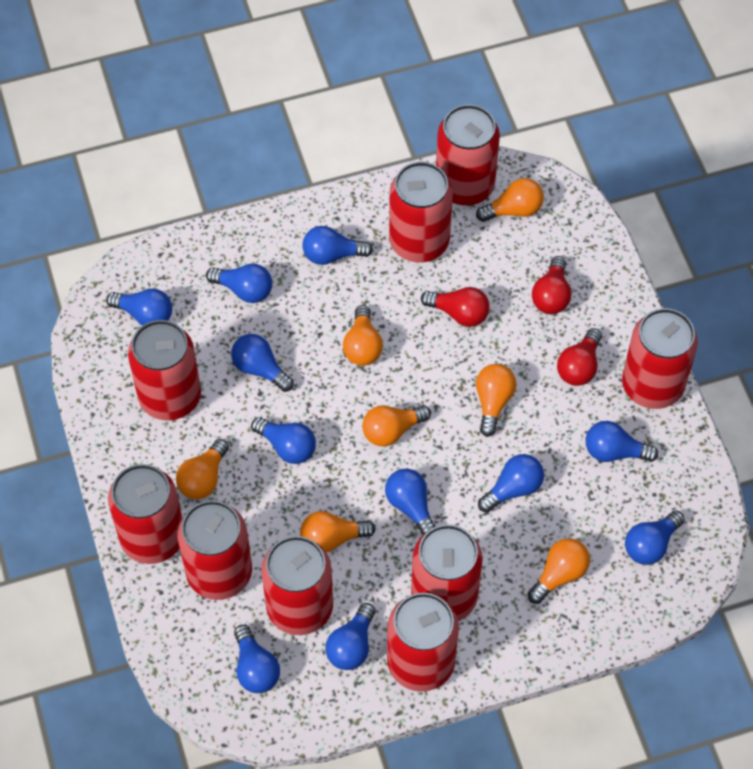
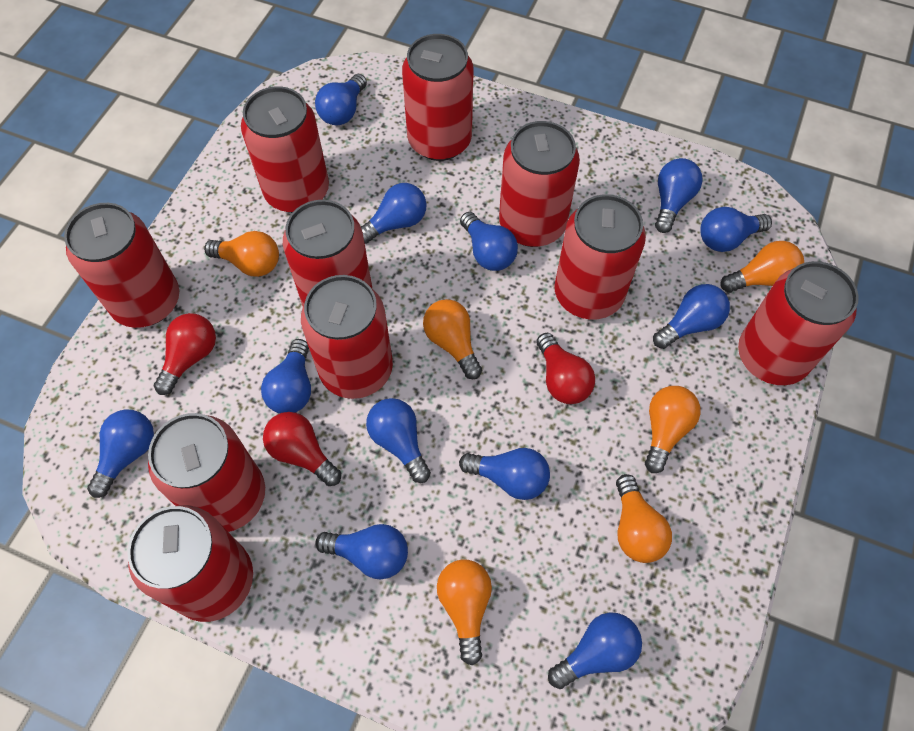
blue light bulb: [106,289,172,326] [206,264,272,303] [231,334,294,392] [234,625,280,693] [251,417,316,464] [303,226,373,265] [325,603,375,670] [385,468,435,535] [478,454,544,513] [586,421,658,462] [625,510,685,565] = 11 -> [87,410,154,498] [261,339,311,414] [315,74,367,125] [315,524,408,580] [361,183,426,244] [366,398,431,483] [459,448,550,500] [460,212,518,271] [548,612,642,689] [653,284,730,349] [655,158,702,233] [700,207,772,252] = 12
orange light bulb: [176,439,229,499] [300,511,376,553] [343,305,383,366] [362,405,431,446] [476,178,544,222] [476,364,516,437] [528,538,590,604] = 7 -> [204,231,279,277] [423,299,482,379] [437,559,492,665] [616,474,672,563] [645,386,701,473] [721,241,804,293] = 6
red can: [108,464,182,564] [128,320,201,420] [178,500,252,600] [261,536,333,635] [387,593,459,692] [389,162,453,262] [411,524,483,621] [436,104,500,205] [622,308,698,409] = 9 -> [64,203,179,328] [127,505,253,622] [148,413,265,532] [241,86,329,213] [283,200,372,306] [301,275,393,399] [402,34,474,161] [499,121,580,247] [554,194,646,319] [738,261,859,385] = 10

